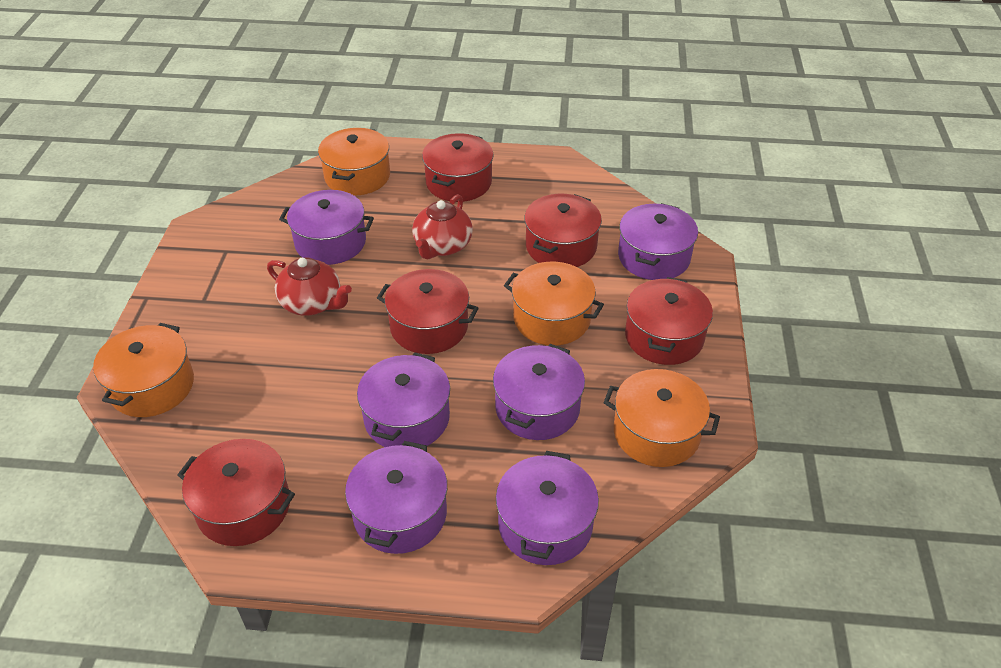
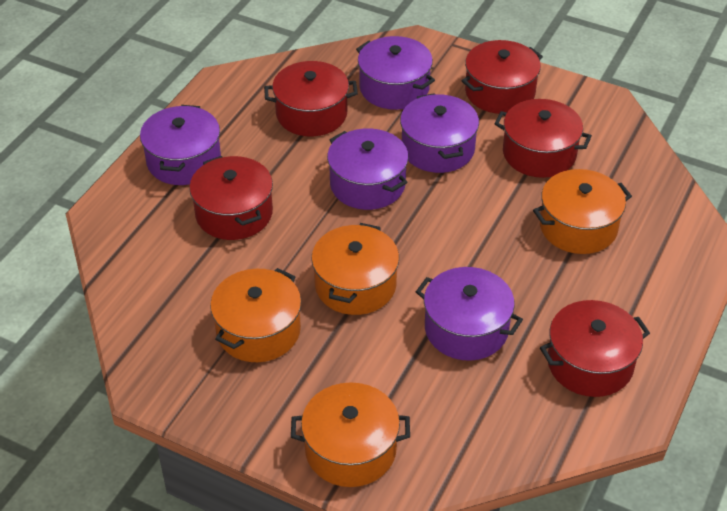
purple pot: [279,190,374,265] [345,441,447,554] [357,352,450,447] [493,344,585,440] [496,451,599,565] [618,203,698,280] = 6 -> [140,105,221,185] [327,128,409,210] [356,36,435,110] [400,93,479,173] [416,267,523,361] = 5
red teapot: [267,257,352,316] [412,194,473,259] = 2 -> none = 0

